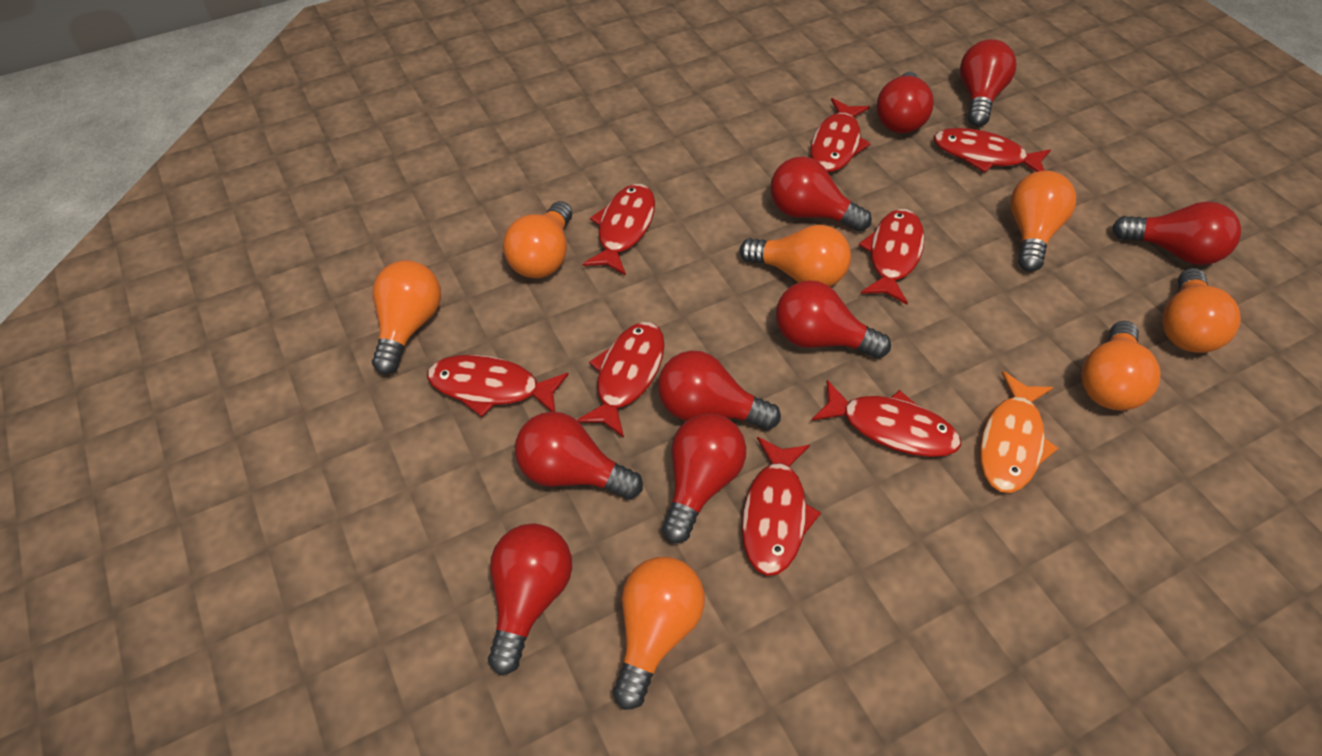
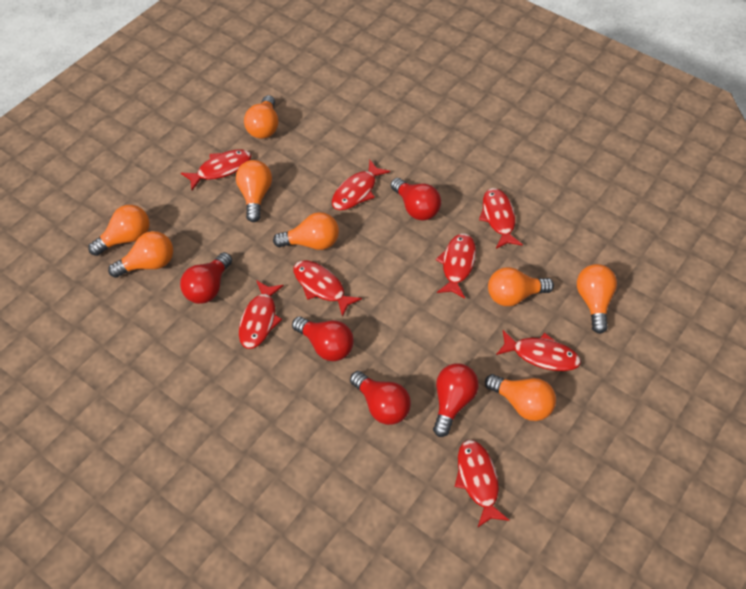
orange fish: [980,371,1058,493] = 1 -> none = 0
orange light bulb: [372,260,441,374] [503,201,572,278] [613,557,705,710] [740,225,851,287] [1010,171,1076,272] [1081,321,1161,411] [1162,268,1241,353] = 7 -> [88,205,149,256] [108,231,173,278] [236,160,272,222] [244,95,278,139] [273,212,339,250] [485,374,556,421] [488,267,554,306] [577,264,617,334] = 8
red light bulb: [488,523,572,675] [515,412,643,499] [658,351,781,430] [662,413,746,543] [770,156,872,232] [776,280,891,358] [876,72,934,133] [960,39,1016,127] [1112,201,1241,265] = 9 -> [180,252,232,304] [292,316,354,361] [350,371,411,425] [391,178,441,220] [433,363,479,437] = 5

